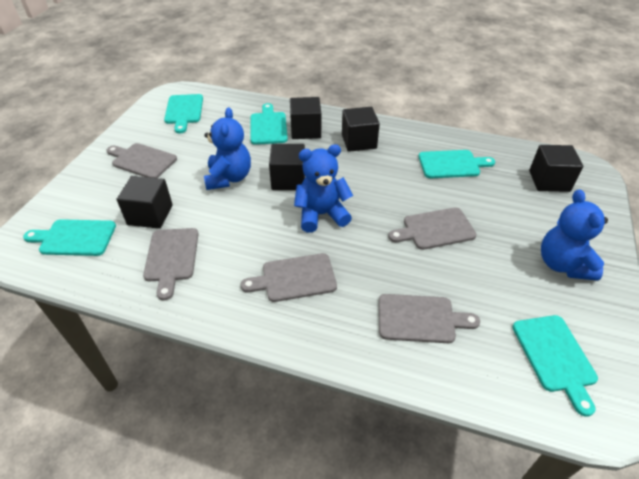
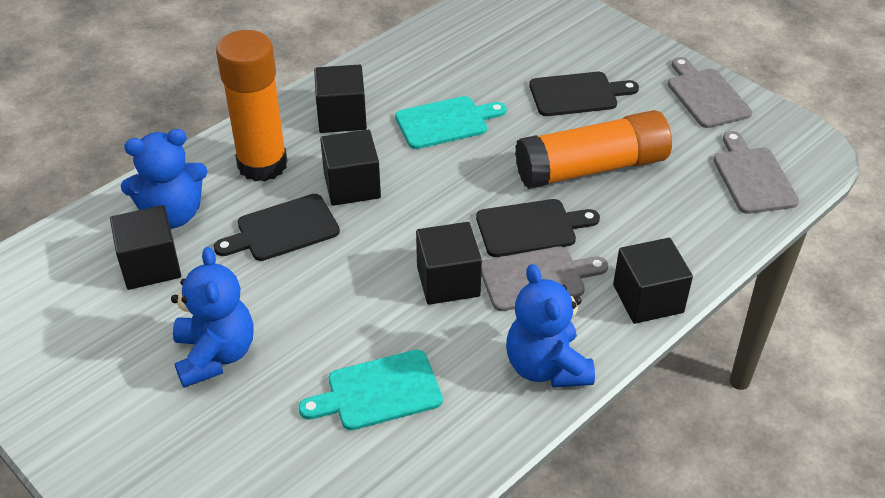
black cutting board: none = 0 -> [214,194,340,261] [476,199,600,257] [529,72,639,116] = 3
grey cutting board: [106,143,177,178] [143,228,199,300] [240,253,337,302] [379,294,480,343] [388,207,477,250] = 5 -> [481,246,608,311] [668,57,752,128] [713,131,799,214] = 3
orange glue stick: none = 0 -> [216,30,288,182] [515,110,672,189] = 2
turquoise cutting board: [23,219,116,256] [164,94,203,133] [251,103,288,145] [418,150,495,178] [512,315,598,417] = 5 -> [299,350,443,430] [395,96,507,149] = 2

